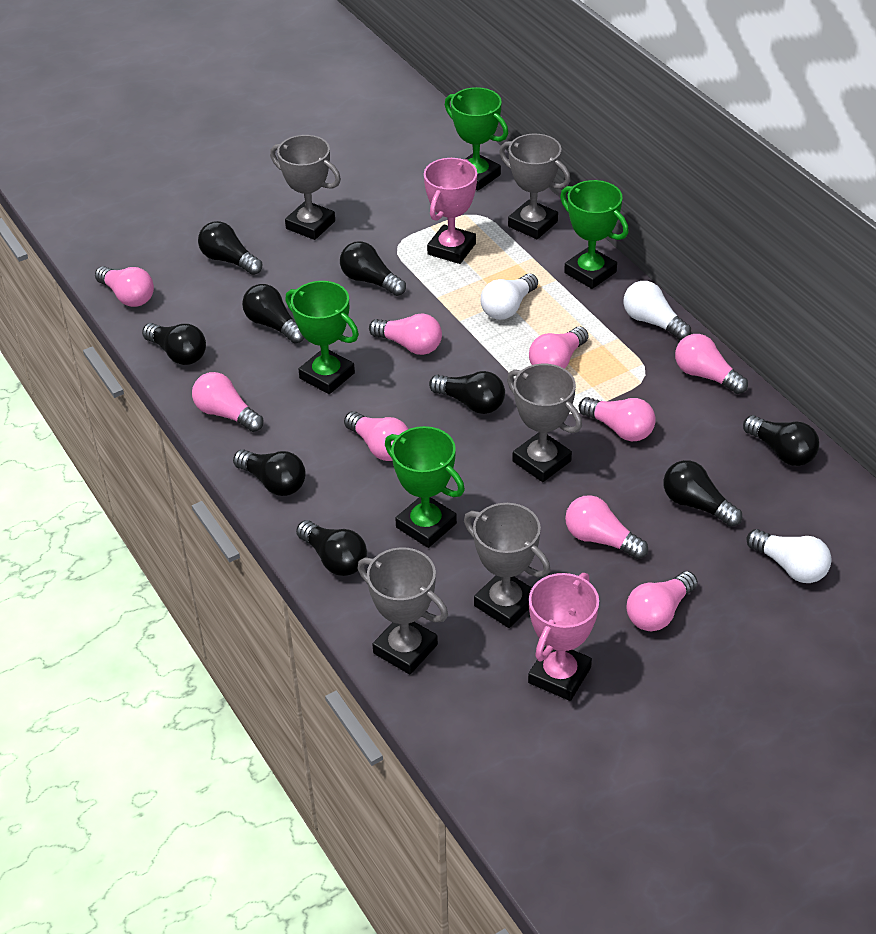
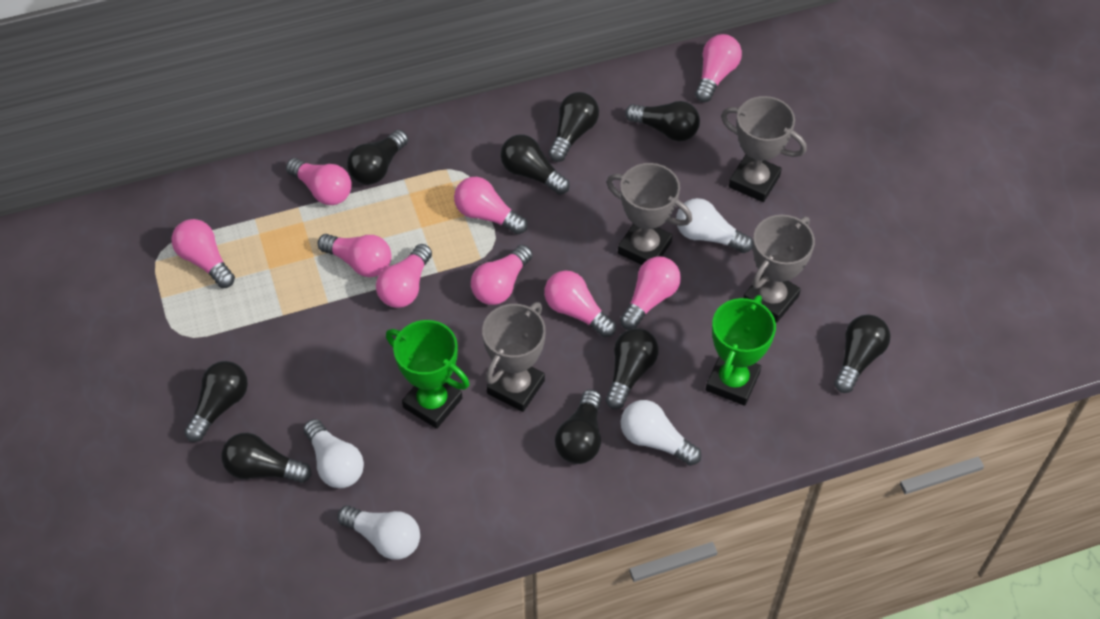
green trophy: [285,281,359,394] [385,426,465,548] [445,87,508,190] [560,180,629,289] = 4 -> [386,320,469,429] [706,295,776,406] = 2
grey trophy: [270,135,341,240] [358,547,448,674] [464,503,551,628] [499,133,570,239] [507,364,582,482] = 5 -> [482,302,546,412] [606,163,692,265] [721,96,807,202] [743,215,815,323] = 4
pink trophy: [424,158,477,264] [528,573,599,701] = 2 -> none = 0
white light bulb: [480,273,538,320] [623,281,691,340] [746,529,832,583] = 3 -> [303,419,364,488] [337,505,420,560] [621,400,701,466] [676,198,753,253] = 4

